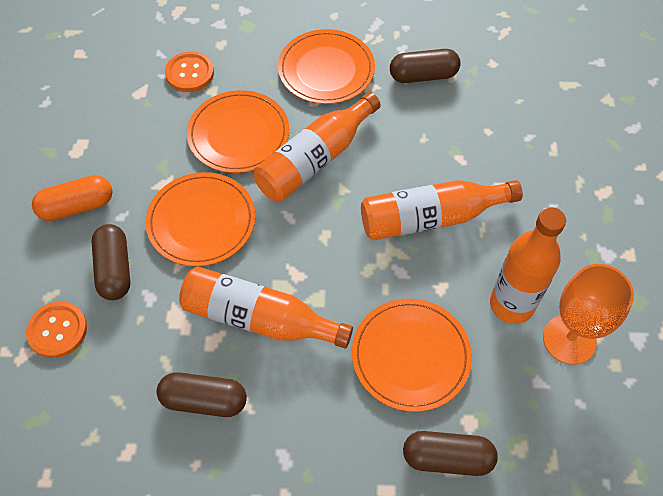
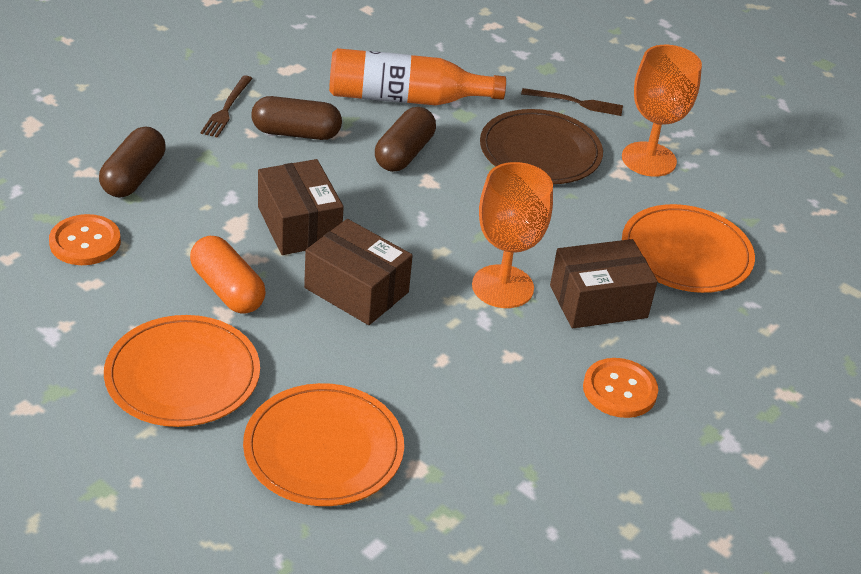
brown box: none = 0 -> [258,159,344,255] [304,219,413,325] [550,239,658,328] = 3
brown capsule: [91,224,130,300] [157,372,247,417] [390,49,461,83] [403,431,498,476] = 4 -> [99,127,166,198] [251,96,342,140] [375,107,436,172] = 3
brown fork: none = 0 -> [200,75,253,138] [521,88,623,116] = 2
brown plate: none = 0 -> [480,109,603,184] = 1
orange bottle: [179,266,353,349] [254,92,381,202] [361,180,523,241] [490,207,566,324] = 4 -> [329,48,506,105] = 1
orange goblet: [543,264,634,365] = 1 -> [472,162,553,308] [622,45,702,177] = 2
orange plate: [146,172,255,267] [187,90,289,173] [278,29,375,104] [352,299,472,412] = 4 -> [104,315,260,427] [243,383,404,506] [622,204,755,293] = 3

